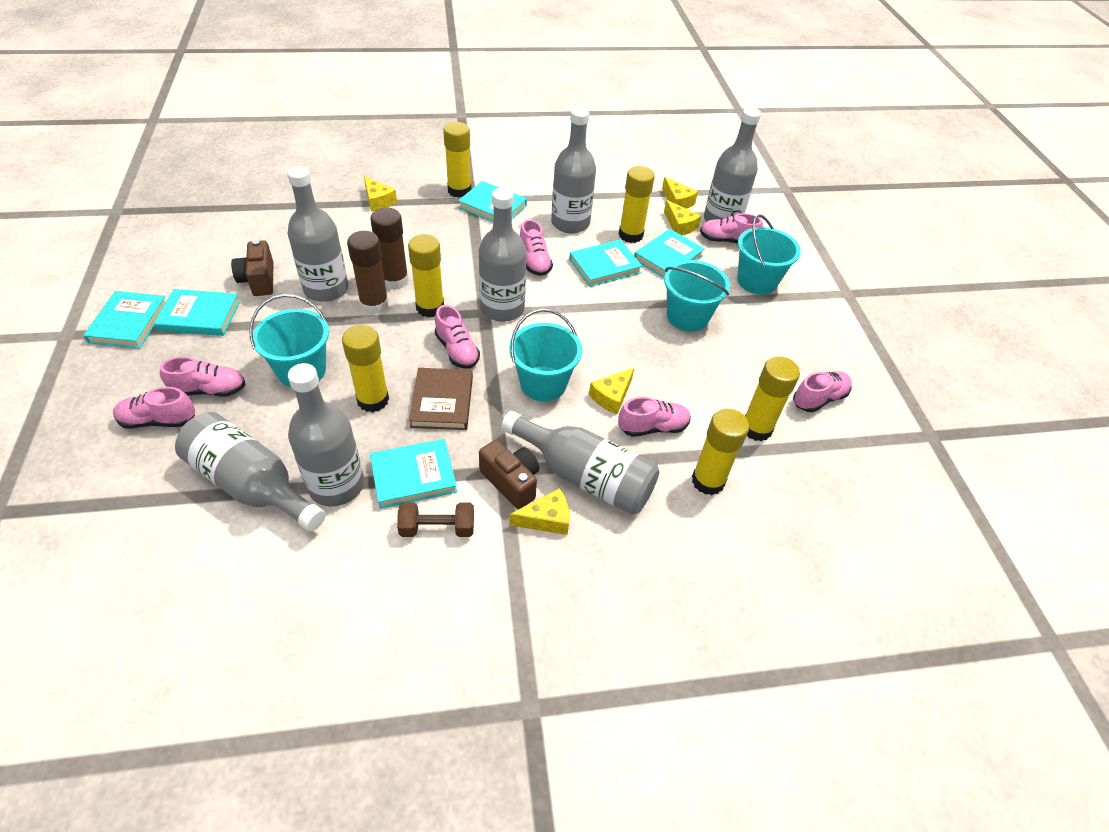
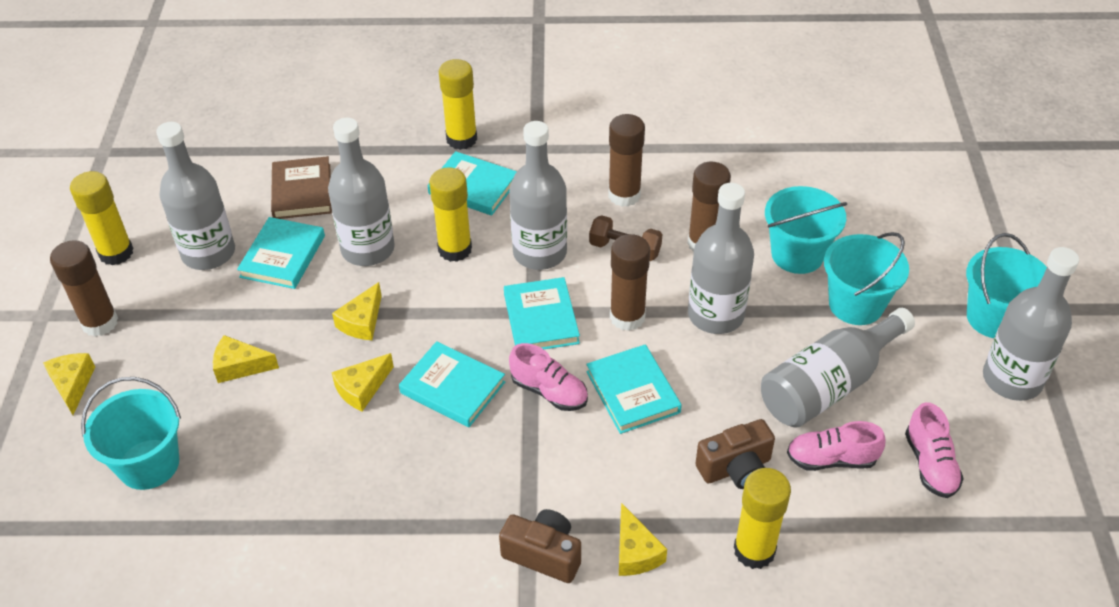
brown glue stick: [347,231,389,314] [370,208,409,290] = 2 -> [50,240,118,337] [608,114,645,207] [610,234,650,331] [688,162,731,252] = 4
grey bottle: [175,412,326,532] [287,166,348,302] [288,363,364,506] [479,188,526,322] [501,411,659,515] [551,107,596,234] [704,107,761,222] = 7 -> [156,122,235,270] [328,118,395,266] [509,121,567,270] [688,183,754,334] [761,308,915,428] [983,247,1079,401] = 6
pink shoe: [113,387,195,429] [160,357,245,397] [435,305,480,369] [520,219,553,276] [618,397,691,437] [700,213,763,244] [793,371,852,412] = 7 -> [509,343,588,411] [787,421,885,471] [905,402,964,498] = 3
turquoise book: [83,291,165,349] [154,289,240,336] [370,439,457,509] [458,181,527,222] [569,239,642,287] [634,229,705,278] = 6 -> [237,217,325,289] [399,341,505,427] [427,151,517,216] [504,277,580,349] [586,345,682,434] = 5
yellow glue stick: [342,325,389,412] [408,234,444,317] [443,122,471,198] [619,166,655,243] [692,409,749,495] [745,356,800,441] = 6 -> [70,171,134,265] [429,167,472,262] [439,59,477,150] [734,468,791,569] = 4

